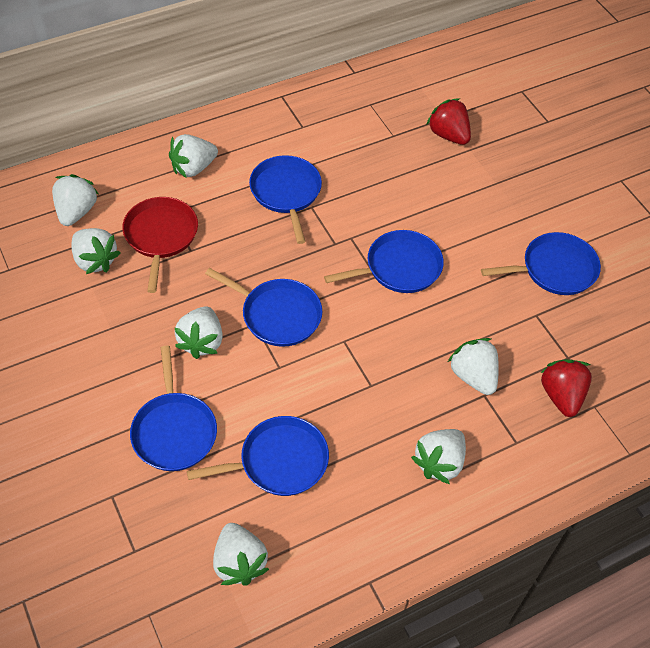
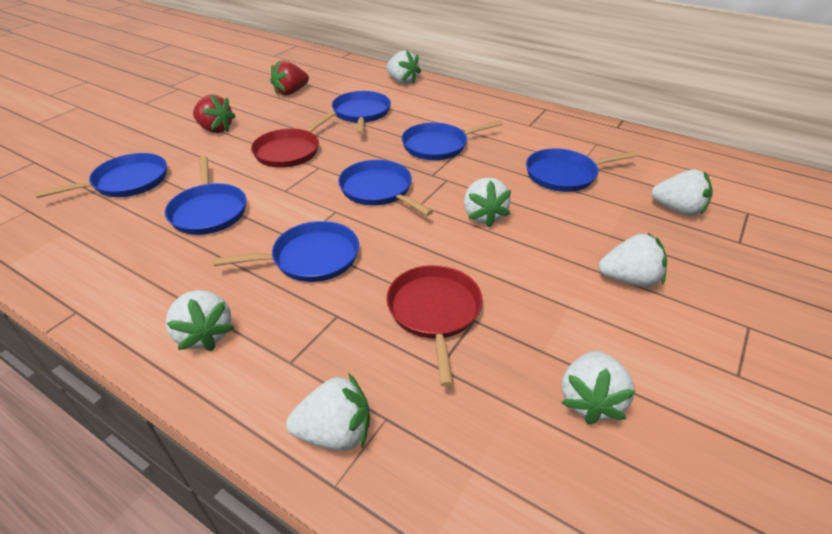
blue pan: [130,345,217,471] [187,416,329,496] [205,268,322,347] [249,155,322,244] [324,230,444,293] [481,232,601,295] = 6 -> [35,153,167,198] [165,156,246,235] [213,221,359,282] [332,91,391,134] [338,160,433,216] [402,120,502,160] [526,148,637,192] = 7
red pan: [122,197,198,293] = 1 -> [251,111,336,168] [386,265,483,387] = 2

